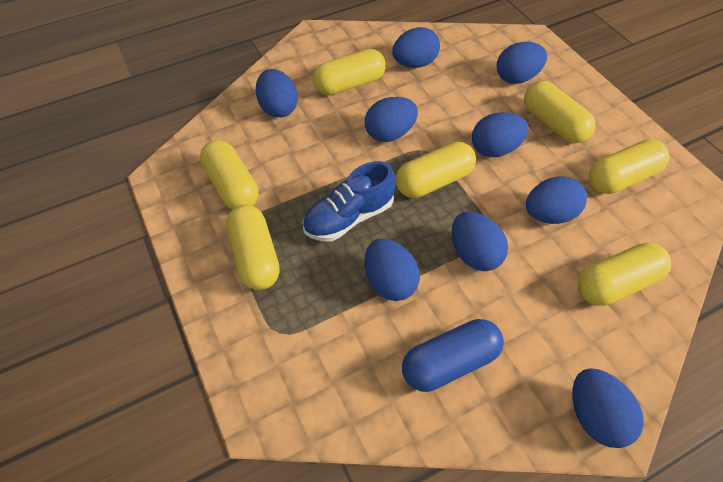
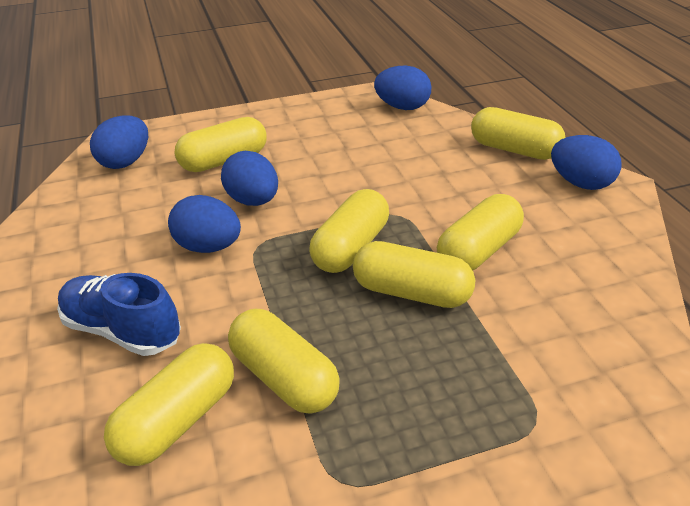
blue capsule: [402,319,504,392] = 1 -> none = 0
blue egg: [256,69,298,117] [365,97,418,142] [365,238,420,301] [392,27,440,68] [452,212,508,271] [472,112,529,157] [497,42,547,84] [526,176,587,224] [572,368,644,448] = 9 -> [90,115,148,169] [168,195,241,253] [221,151,278,206] [374,66,432,110] [551,135,622,190] = 5

